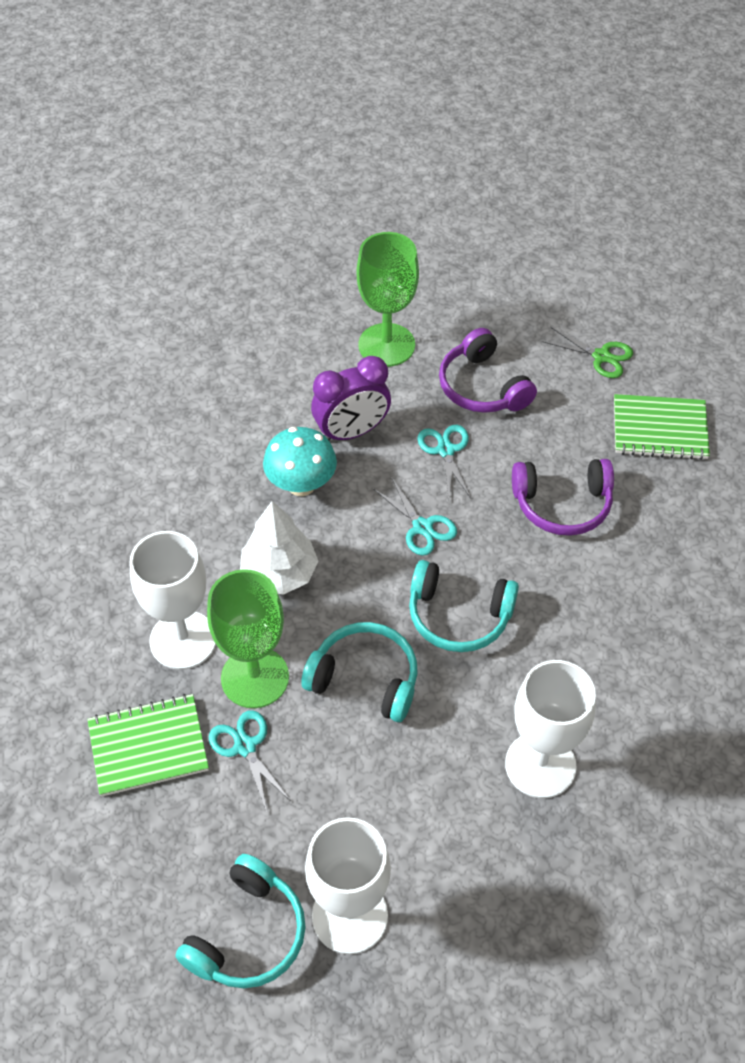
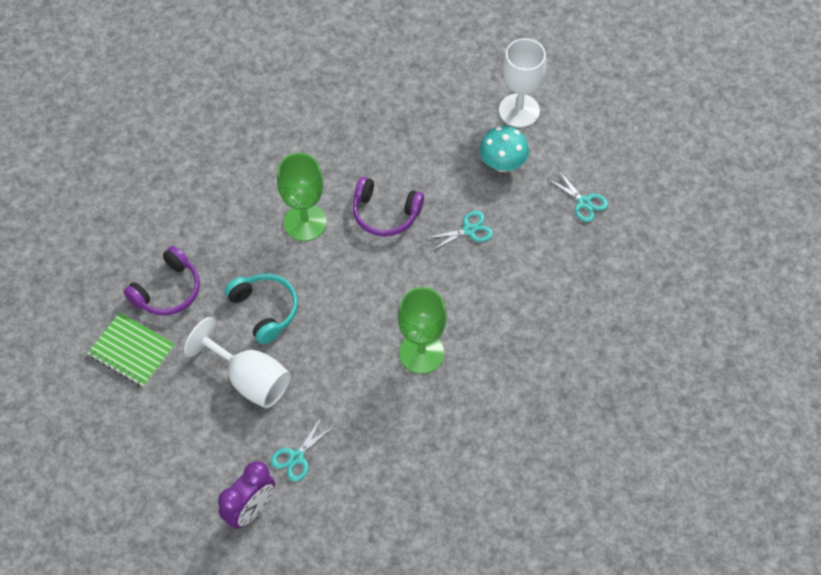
green notebook: [87,694,209,797] [614,394,710,460] = 2 -> [87,312,175,387] = 1
green scissors: [542,327,633,378] = 1 -> none = 0
turquoise headphones: [175,854,306,988] [301,622,418,722] [409,560,519,652] = 3 -> [225,273,298,344] = 1
white goblet: [129,531,216,670] [305,817,391,954] [505,660,596,798] = 3 -> [184,317,291,409] [499,38,547,128] = 2
white tree: [240,501,319,595] = 1 -> none = 0

